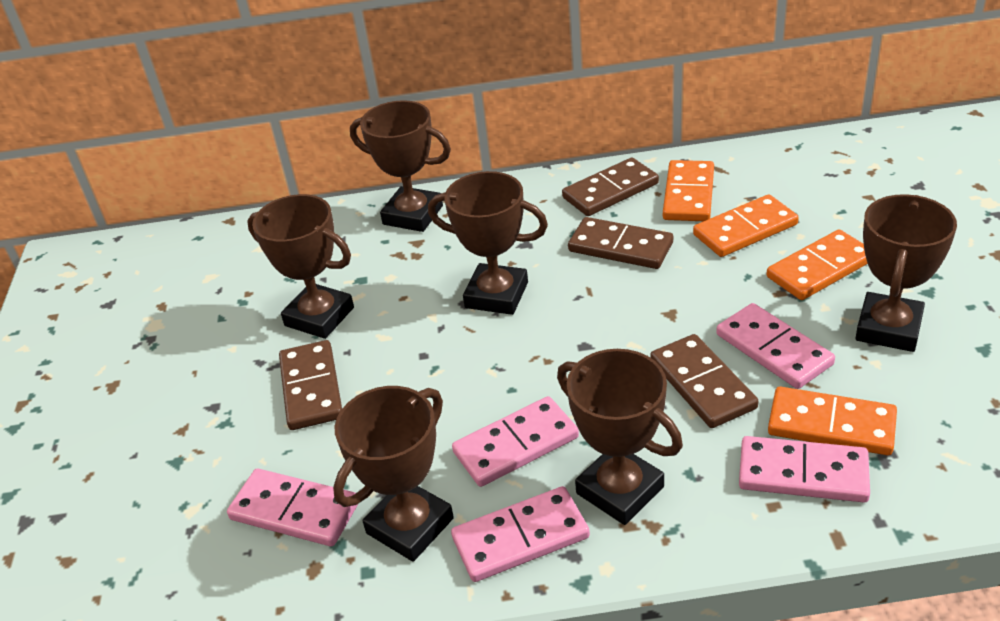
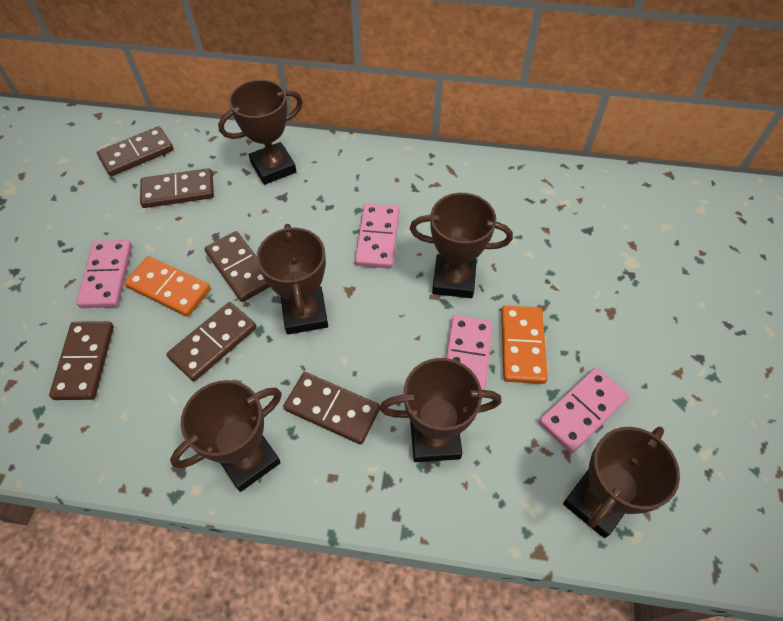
brown domino: [279,340,342,430] [562,158,659,216] [568,217,673,269] [650,334,758,428] = 4 -> [49,321,114,400] [97,126,174,176] [140,168,214,208] [167,302,257,381] [205,231,270,302] [283,372,380,444] = 6
orange domino: [663,160,714,221] [693,194,799,257] [767,229,868,300] [768,386,897,455] = 4 -> [124,256,211,317] [501,306,548,384] = 2
pink domino: [227,469,358,546] [451,486,590,582] [452,396,579,487] [716,303,835,389] [739,436,870,503] = 5 -> [76,240,132,308] [355,204,400,269] [446,315,493,398] [539,367,629,453] = 4

